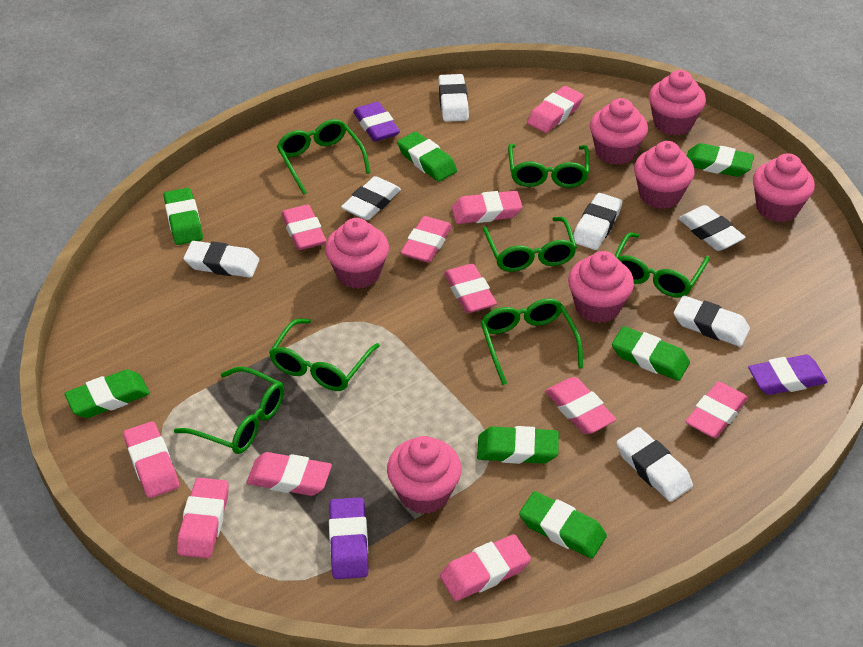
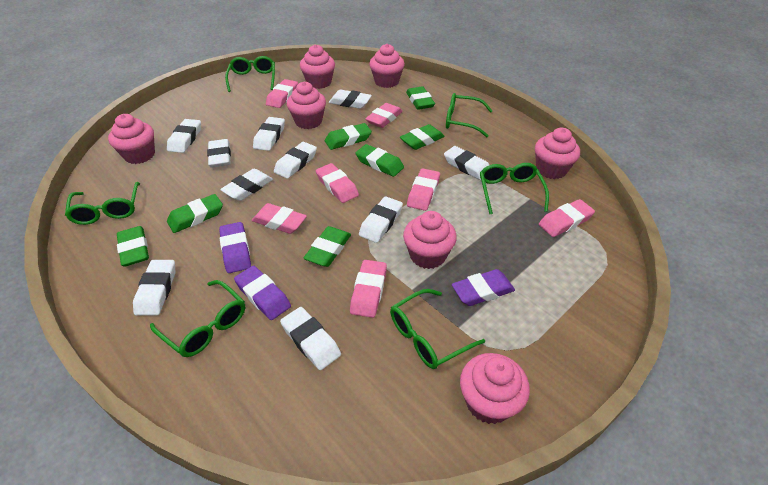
green glasses: [174,367,284,454] [269,319,380,391] [277,119,371,195] [481,298,583,385] [483,217,577,272] [508,144,589,188] [615,232,709,297] = 7 -> [65,182,140,225] [150,280,245,357] [225,56,275,92] [390,289,485,369] [446,93,493,137] [480,163,549,214] = 6
pink eraser: [123,421,179,498] [177,478,229,559] [247,452,332,496] [281,204,326,250] [401,216,452,263] [440,534,531,601] [444,264,497,313] [452,191,522,224] [527,86,584,133] [545,377,616,434] [686,382,748,438] = 11 -> [252,203,307,234] [266,79,298,108] [316,163,359,203] [350,260,387,318] [365,103,403,128] [407,168,440,211] [539,199,595,237] = 7
white eraser: [183,241,259,278] [341,176,401,220] [438,74,469,122] [573,193,623,250] [617,427,693,502] [674,296,750,347] [678,205,746,251] = 7 -> [133,260,175,316] [167,119,201,153] [207,139,231,168] [220,169,273,201] [253,117,285,151] [274,142,317,179] [280,307,341,370] [329,90,372,109] [359,196,403,243] [444,146,489,181] = 10

